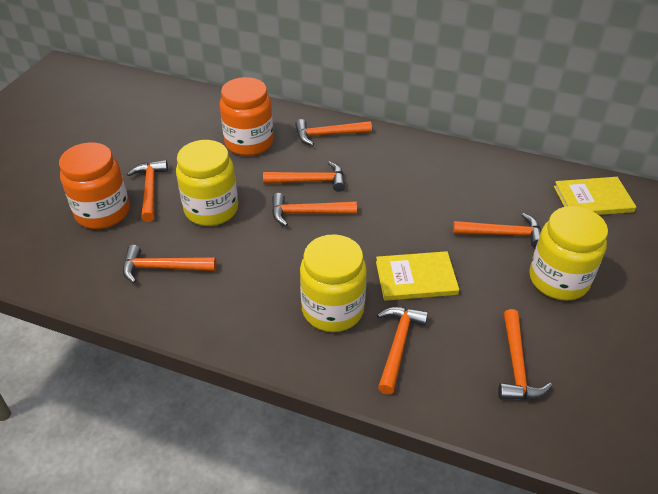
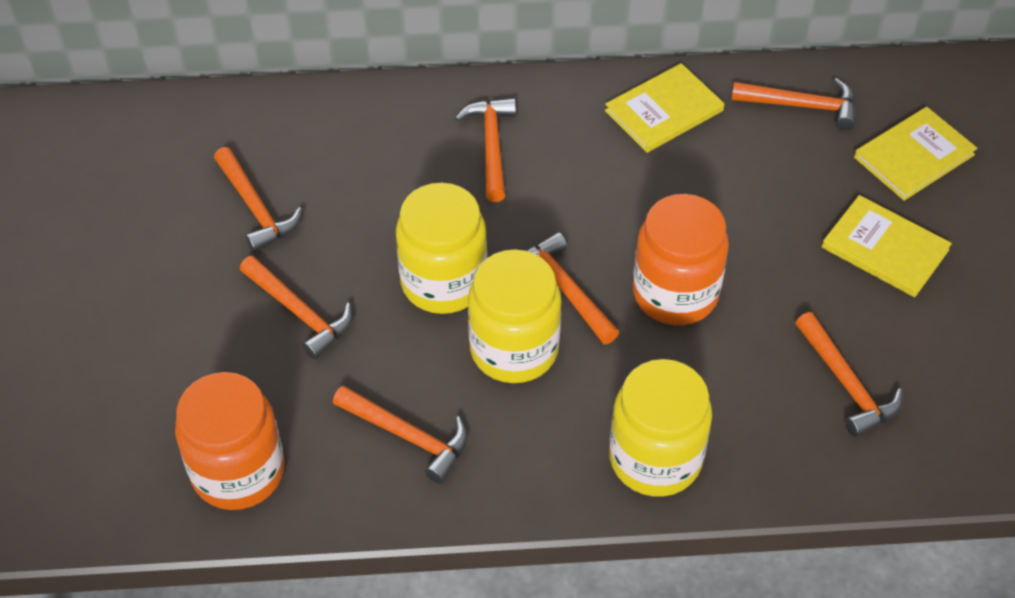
orange hammer: [123,245,216,283] [127,160,168,222] [263,161,345,192] [272,193,357,226] [295,119,372,146] [377,307,428,395] [453,213,541,248] [498,309,553,399] = 8 -> [214,147,303,252] [240,256,353,360] [333,385,468,484] [455,98,516,202] [527,232,619,344] [731,78,856,130] [795,312,903,437] = 7
yellow book: [376,251,459,301] [554,177,636,215] = 2 -> [605,63,724,153] [822,195,952,297] [854,107,977,201] = 3

